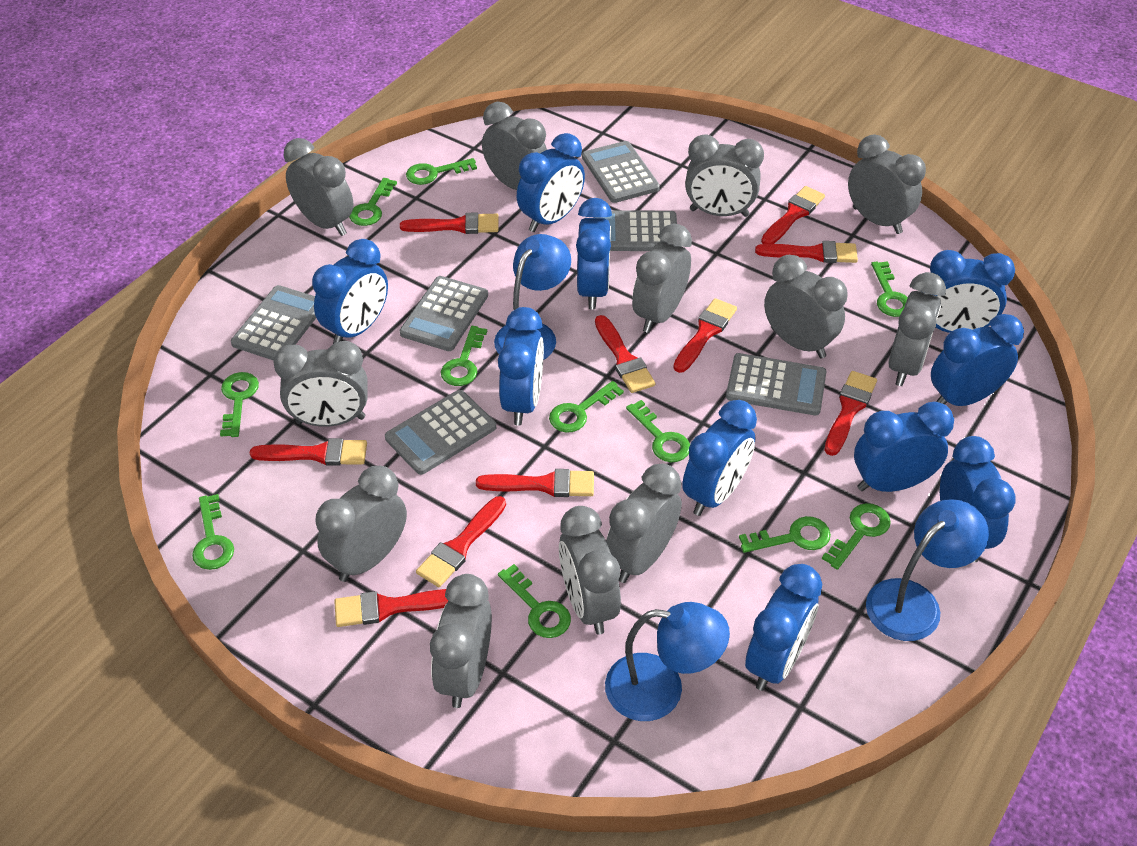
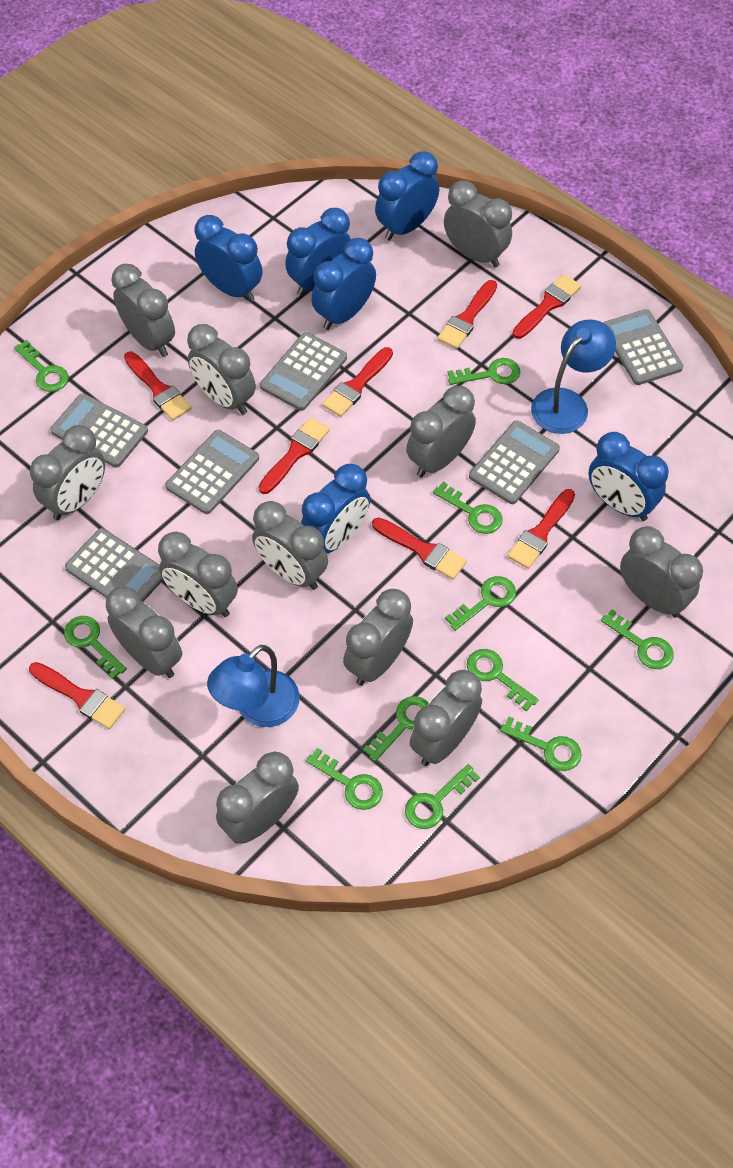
blue clock: [312,239,388,344] [498,307,544,426] [517,133,585,232] [576,198,612,309] [682,400,757,516] [745,564,822,691] [854,402,954,492] [927,250,1015,333] [931,314,1024,406] [940,436,1015,562] = 10 -> [194,215,263,302] [285,208,351,296] [301,464,370,553] [311,238,376,330] [375,151,439,241] [588,432,669,521] = 6
blue lamp: [494,234,571,360] [605,602,730,721] [866,499,989,641] = 3 -> [207,645,300,727] [531,320,616,434] = 2
red brush: [250,438,367,466] [334,589,448,627] [400,212,499,234] [416,496,506,587] [476,469,594,497] [595,315,655,393] [673,298,737,373] [755,241,858,263] [761,186,825,244] [825,371,877,456] = 10 -> [29,662,125,729] [124,352,192,421] [258,417,330,494] [322,347,393,417] [372,517,467,580] [437,280,497,349] [507,489,575,569] [512,274,581,339] = 8

